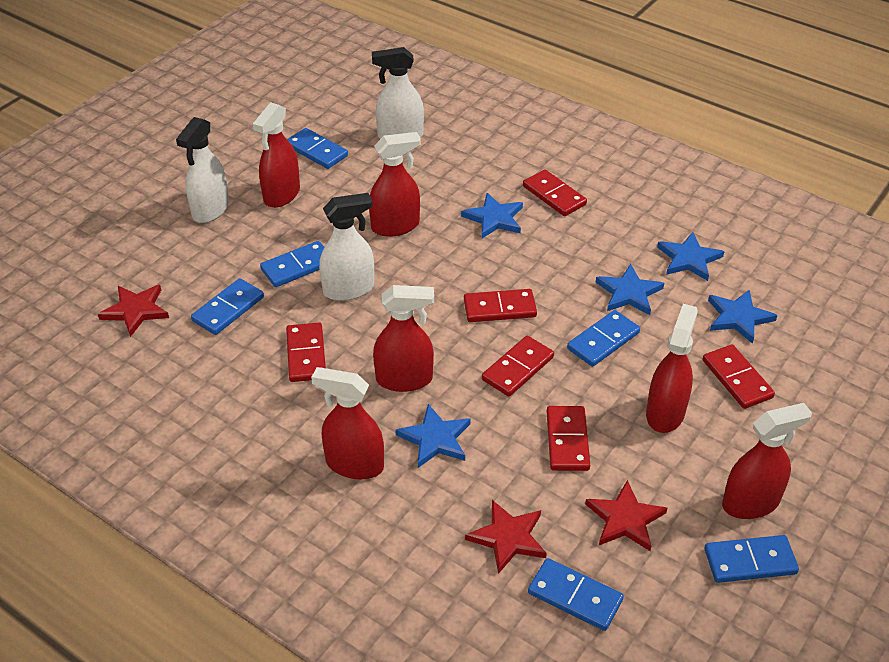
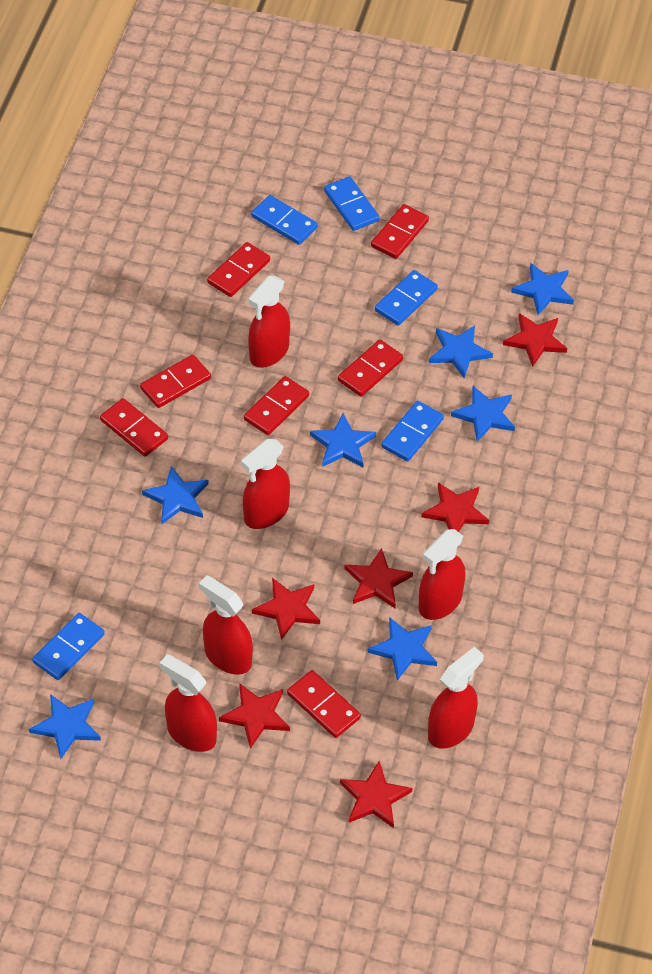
blue domino: [191,278,264,335] [260,241,324,287] [287,128,348,169] [528,558,624,631] [567,310,640,367] [704,535,799,583] = 6 -> [32,613,105,680] [251,195,318,245] [324,176,380,231] [375,270,438,326] [381,401,444,462] = 5
blue star: [395,404,471,468] [461,193,523,238] [595,264,664,315] [657,232,724,281] [708,289,778,344] = 5 -> [29,694,101,759] [142,466,209,524] [310,413,376,467] [368,617,437,681] [429,325,493,378] [451,386,515,441] [511,263,574,315] = 7
red domino: [286,323,326,382] [464,289,537,322] [482,336,554,397] [523,170,587,216] [546,406,590,471] [703,345,775,409] = 6 -> [100,398,168,457] [140,355,211,408] [207,242,270,297] [244,376,309,435] [287,670,361,738] [338,339,403,397] [371,204,429,259] = 7
red star: [98,285,169,337] [465,500,547,574] [585,480,667,551] = 3 -> [219,683,290,749] [252,578,320,640] [340,761,413,828] [345,548,413,608] [421,482,489,532] [503,313,567,367] = 6
white spray bottle: [176,117,229,223] [319,193,374,301] [372,47,424,139] = 3 -> none = 0

